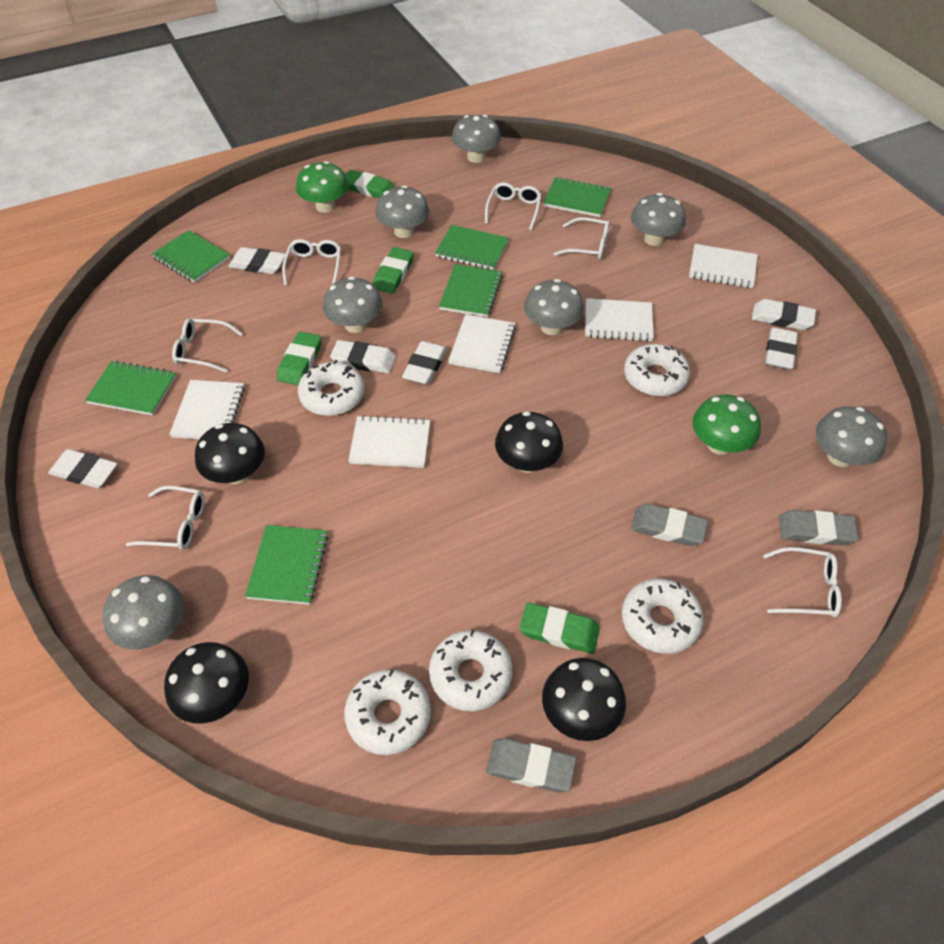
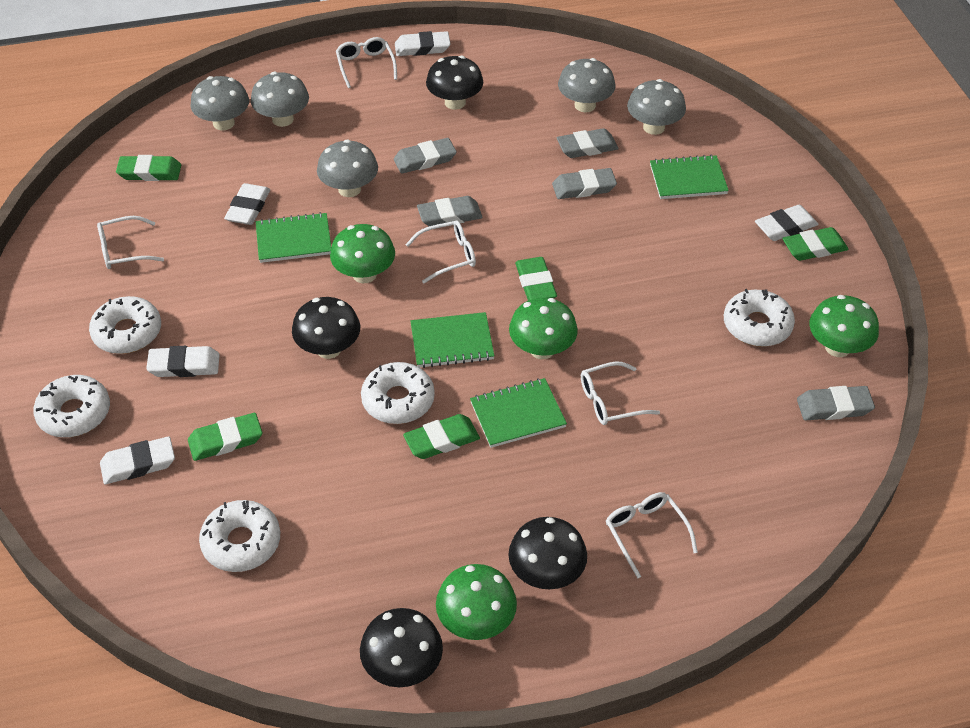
green eraser: [277,332,321,385] [345,170,395,198] [373,247,414,294] [520,603,600,654] = 4 -> [116,155,181,181] [188,413,262,461] [403,414,480,459] [515,257,557,301] [782,227,849,261] = 5
green mushroom: [296,161,349,213] [692,395,761,455] = 2 -> [330,224,395,283] [436,564,517,640] [509,297,578,359] [809,295,879,357] = 4
green notebook: [85,361,176,416] [152,230,230,283] [245,525,328,605] [435,225,509,270] [439,264,503,317] [543,177,611,217] = 6 -> [256,212,331,263] [411,312,494,368] [470,378,567,448] [650,155,729,199] = 4
grey eraser: [486,738,576,793] [631,504,708,546] [779,510,859,546] = 3 -> [394,138,456,174] [417,196,483,226] [552,168,617,199] [556,128,619,158] [797,386,875,420] = 5
grey mushroom: [103,575,184,650] [323,277,383,333] [376,185,430,238] [452,115,501,163] [524,279,584,335] [631,193,686,246] [816,406,887,467] = 7 -> [190,76,249,130] [251,72,309,127] [317,139,378,197] [558,58,615,112] [627,79,686,135] = 5
white eraser: [48,449,117,488] [228,247,286,274] [330,340,396,374] [402,341,447,385] [752,299,816,330] [765,327,798,370] = 6 -> [100,436,175,484] [146,346,220,377] [224,183,270,225] [395,31,450,56] [755,205,818,241] = 5
white glasses: [126,486,205,550] [172,318,243,373] [282,239,341,286] [485,183,542,230] [554,217,610,260] [763,547,842,617] = 6 -> [97,216,164,269] [336,37,397,88] [405,221,476,284] [581,361,660,425] [606,492,698,578] = 5
white notebook: [169,380,245,439] [348,415,430,468] [448,314,516,373] [585,298,654,342] [689,244,758,288] = 5 -> none = 0

